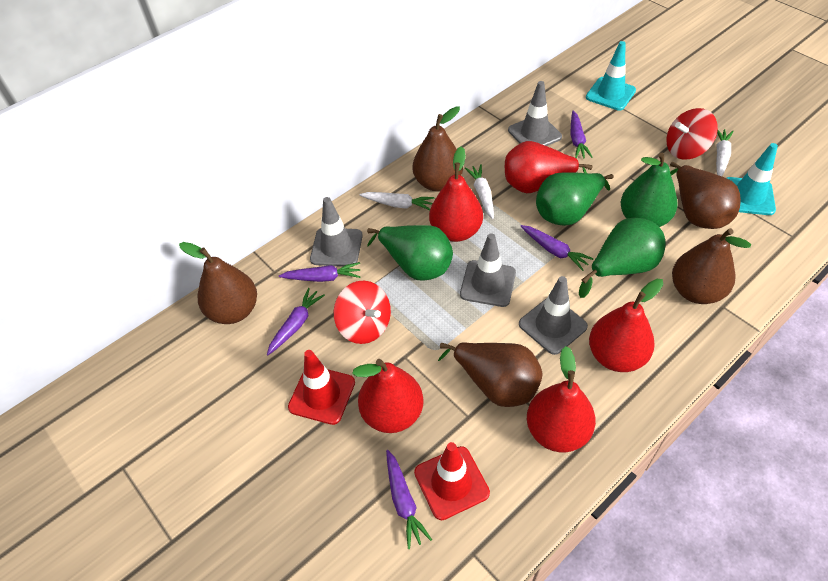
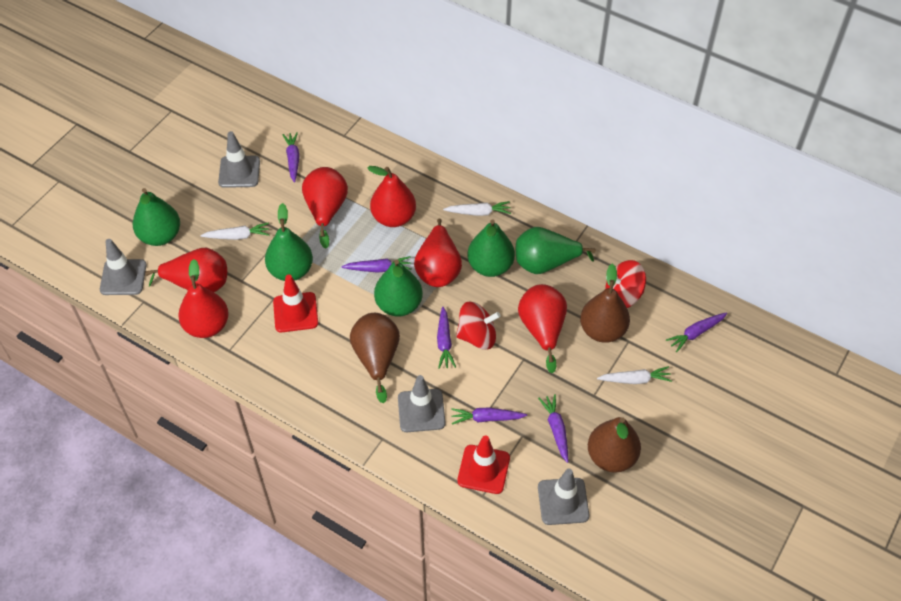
brown pear: [179,242,257,324] [413,106,463,192] [438,342,543,407] [670,162,741,229] [672,228,751,304] = 5 -> [350,313,400,403] [580,264,630,343] [588,417,641,473] = 3
green pear: [367,225,453,281] [536,173,614,226] [579,217,665,298] [621,153,678,227] = 4 -> [133,188,180,246] [265,203,313,281] [374,259,423,317] [467,219,515,277] [516,227,596,274] = 5
purple carrot: [267,288,325,356] [279,262,360,282] [386,450,432,549] [521,225,594,271] [570,111,593,159] = 5 -> [282,132,300,183] [342,256,411,273] [437,307,456,369] [451,407,527,425] [538,394,568,463] [666,312,727,352] = 6
red pear: [352,359,423,433] [429,146,483,242] [505,141,593,193] [527,346,596,452] [589,279,663,372] = 5 -> [145,248,227,292] [178,259,229,338] [302,167,348,248] [368,166,416,227] [414,219,462,287] [518,284,567,373] = 6
turquoise traffic cone: [586,41,636,111] [727,143,778,215] = 2 -> none = 0

